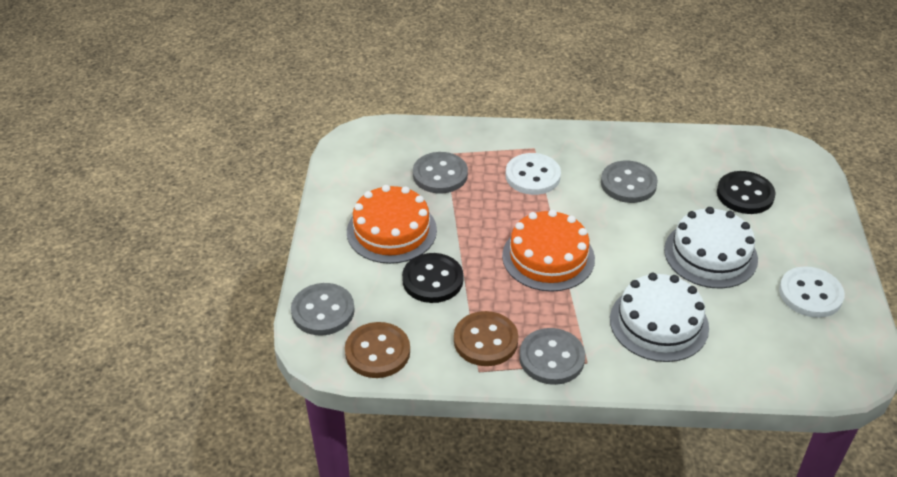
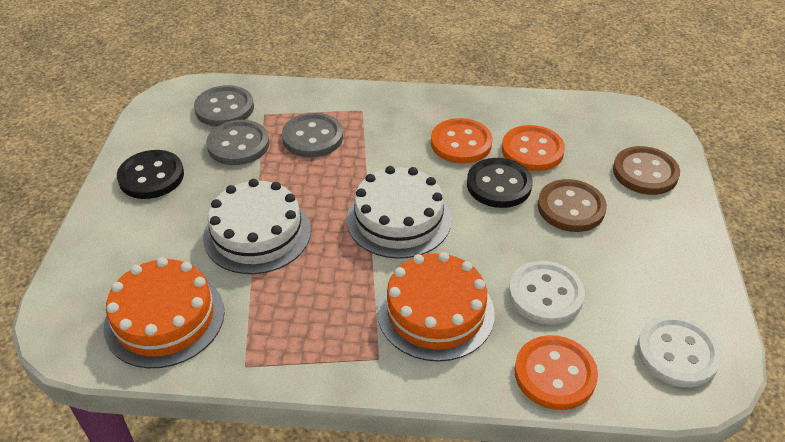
grey button: [291,283,355,336] [413,152,468,194] [519,328,585,385] [601,161,658,203] = 4 -> [194,85,254,127] [206,120,269,165] [282,113,343,157] = 3
orange button: none = 0 -> [431,118,493,164] [502,125,565,171] [514,335,598,410] = 3

